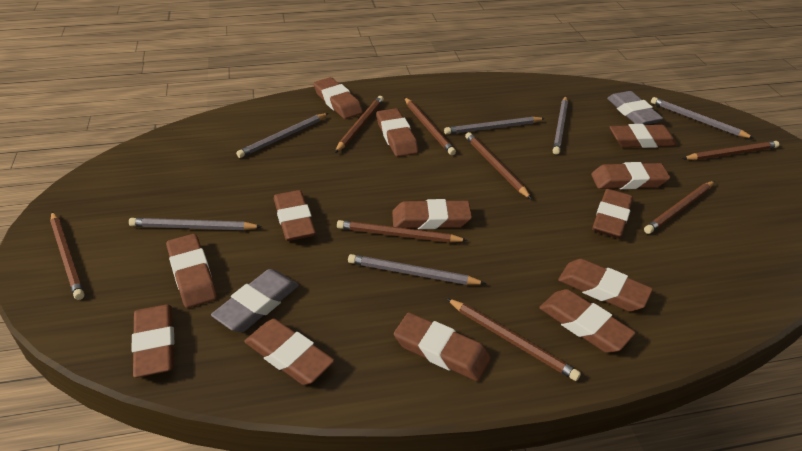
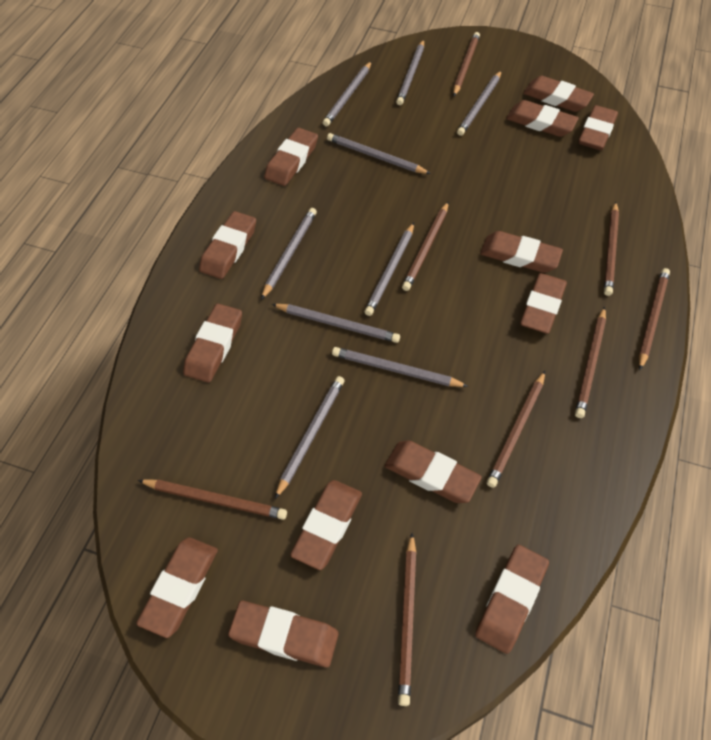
grey eraser: [211,269,299,332] [607,91,663,125] = 2 -> none = 0
grey pencil: [129,218,262,230] [236,113,329,158] [348,254,486,285] [444,117,545,135] [553,96,568,155] [651,97,754,138] = 6 -> [261,208,317,300] [272,304,400,343] [275,376,345,499] [323,61,372,126] [327,133,431,174] [332,347,469,387] [364,223,414,316] [396,40,424,105] [457,71,501,136] = 9

